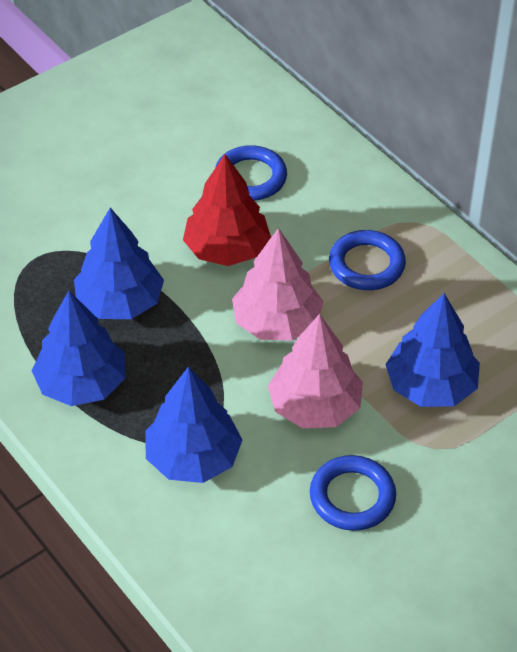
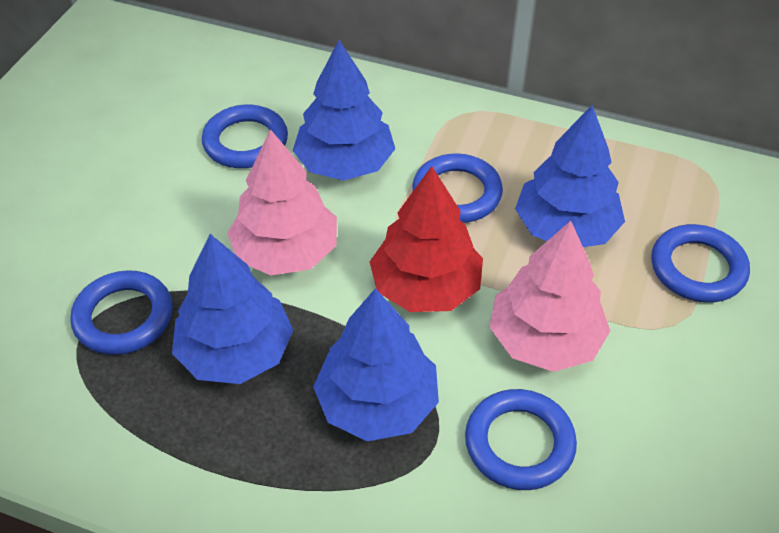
blue ring: [215,145,287,201] [310,455,396,531] [329,230,406,290] = 3 -> [70,270,173,355] [202,105,288,168] [412,153,503,223] [465,389,577,490] [651,224,750,302] = 5

